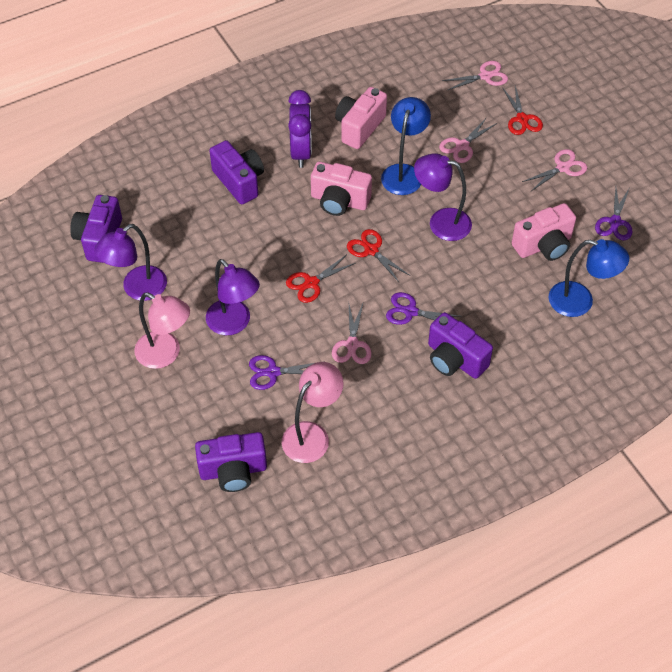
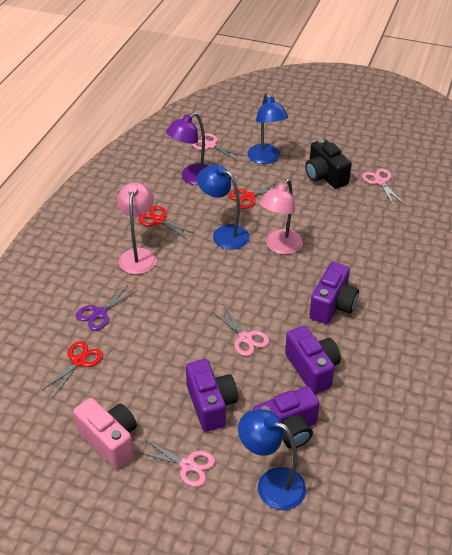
black camera: none = 0 -> [305,139,352,189] = 1
blue lamp: [381,97,431,195] [549,239,629,317] = 2 -> [197,165,250,250] [238,409,306,510] [247,93,288,164] = 3
pink camera: [311,162,372,216] [335,87,387,149] [512,203,576,261] = 3 -> [73,398,137,469] = 1
purple clock: [288,90,312,168] = 1 -> none = 0
purple lamp: [94,224,167,301] [206,259,260,335] [414,153,472,241] = 3 -> [166,112,208,185] = 1
purple scissors: [249,355,325,390] [386,292,462,325] [595,187,633,240] = 3 -> [76,285,137,330] = 1

